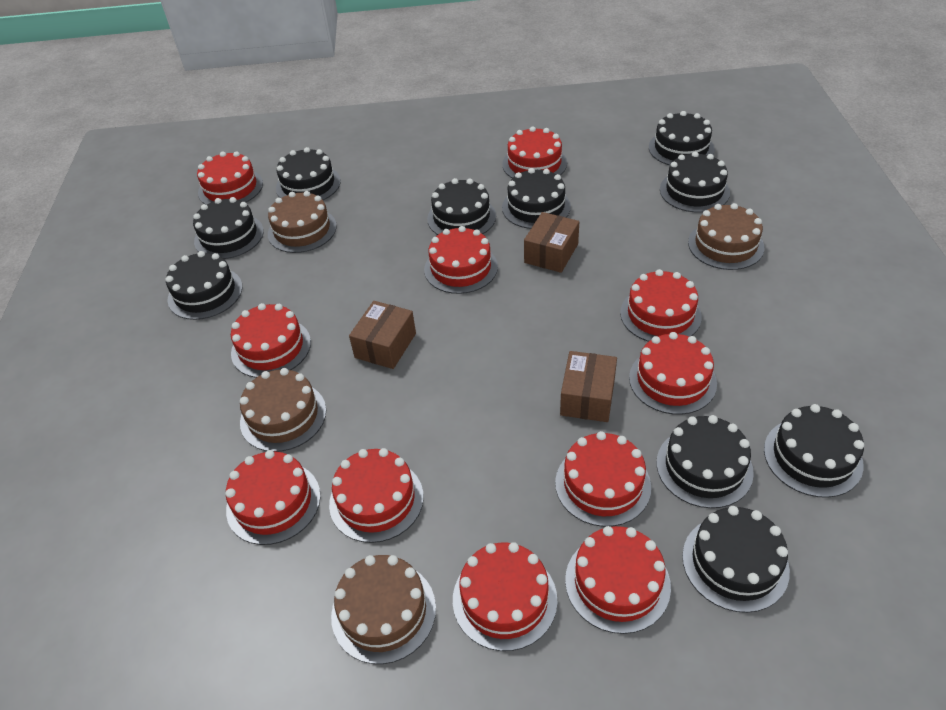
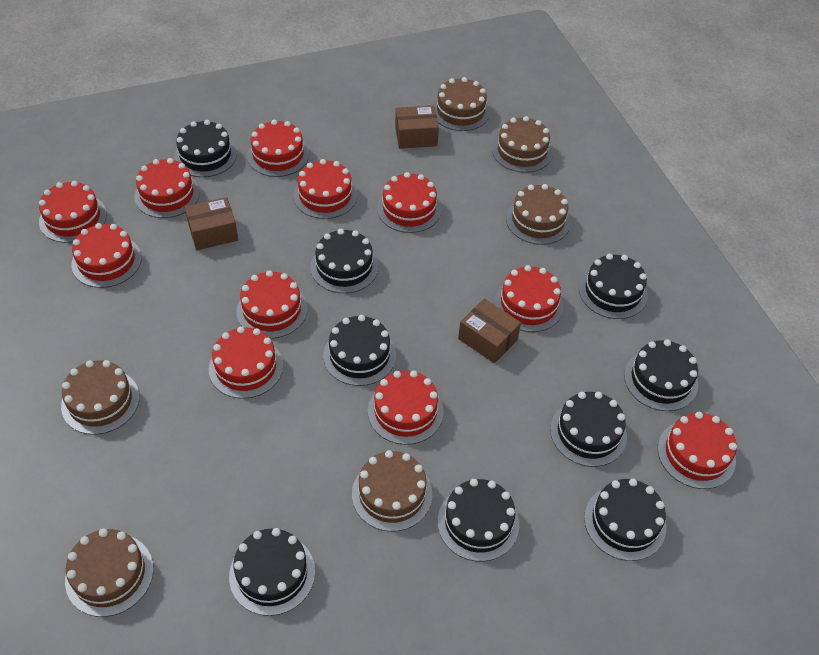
black cake: [166,251,242,320] [193,197,264,259] [276,147,341,200] [427,178,496,235] [502,168,571,229] [649,111,715,165] [657,415,754,508] [660,151,730,213] [682,506,790,613] [764,404,864,498] = 10 -> [174,120,237,177] [229,528,315,616] [310,229,378,293] [323,315,396,386] [438,479,519,562] [550,392,627,467] [579,254,648,319] [584,478,666,561] [624,339,698,411] = 9
brown cake: [240,368,326,452] [268,191,337,253] [331,555,436,664] [688,203,764,270] = 4 -> [61,360,140,435] [65,529,154,617] [352,450,432,532] [432,77,490,131] [492,116,553,173] [506,184,571,245] = 6

